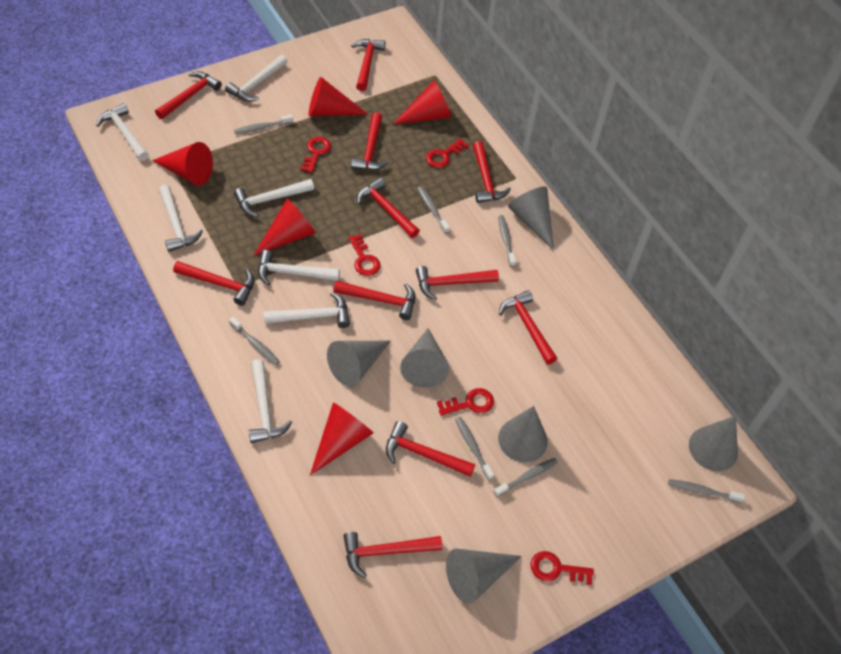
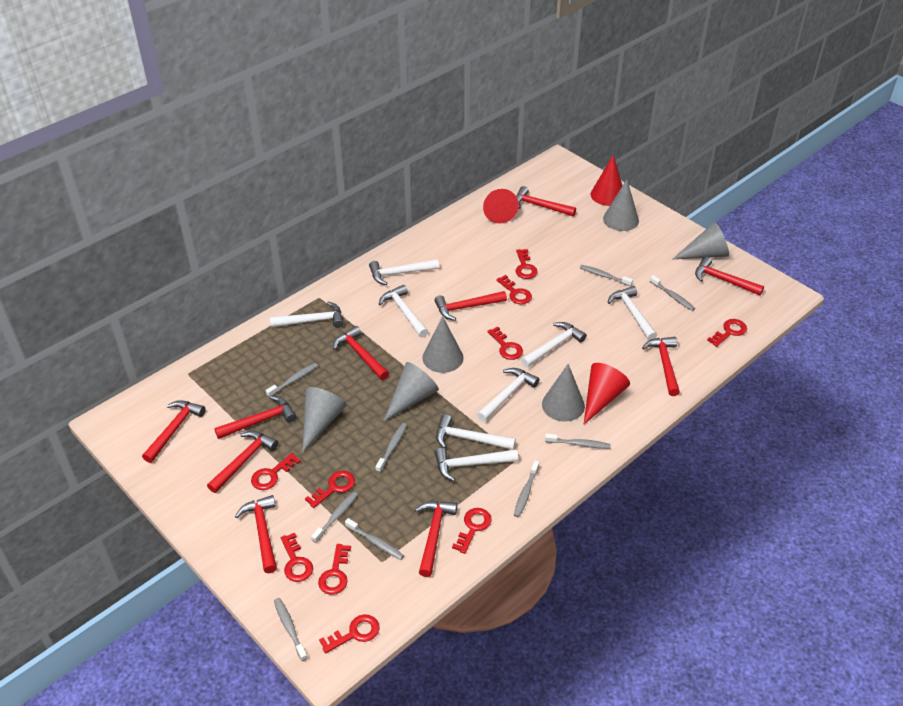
grey toothbrush: [229,317,280,365] [234,114,293,134] [418,187,450,234] [455,417,494,480] [494,458,558,497] [498,215,516,267] [668,479,745,503] = 7 -> [266,363,318,397] [274,598,308,661] [311,492,358,543] [345,518,404,560] [375,423,407,473] [514,461,539,517] [545,434,611,449] [580,265,633,287] [650,275,695,311] = 9
red cone: [152,142,213,186] [253,199,316,256] [309,77,368,116] [310,403,373,475] [392,81,452,125] = 5 -> [483,189,519,224] [584,363,630,424] [590,155,622,206] = 3
red hammer: [155,71,222,119] [173,261,254,306] [333,280,415,320] [344,532,442,578] [351,39,385,91] [351,112,388,171] [357,178,420,238] [386,421,475,477] [416,266,499,300] [473,141,511,203] [499,290,557,365] = 11 -> [142,400,206,463] [207,431,278,493] [214,396,296,439] [235,495,277,573] [333,326,389,380] [415,501,457,577] [434,291,507,321] [516,186,576,216] [642,337,680,396] [695,257,764,295] = 10
red key: [300,137,331,173] [348,234,381,276] [426,138,469,168] [437,388,494,416] [530,551,594,585] = 5 -> [251,453,301,490] [281,533,313,582] [305,471,355,508] [318,544,351,595] [319,614,379,654] [452,508,492,554] [487,327,523,360] [496,275,532,304] [515,249,538,279] [707,319,747,347] = 10
white hammer: [96,103,149,161] [159,185,203,252] [225,55,288,102] [234,179,314,217] [249,359,292,443] [258,250,340,286] [264,292,350,328] = 7 -> [270,301,344,328] [369,259,439,285] [379,285,428,337] [435,448,518,481] [436,414,516,450] [477,368,540,422] [521,322,587,368] [607,286,657,340] = 8

